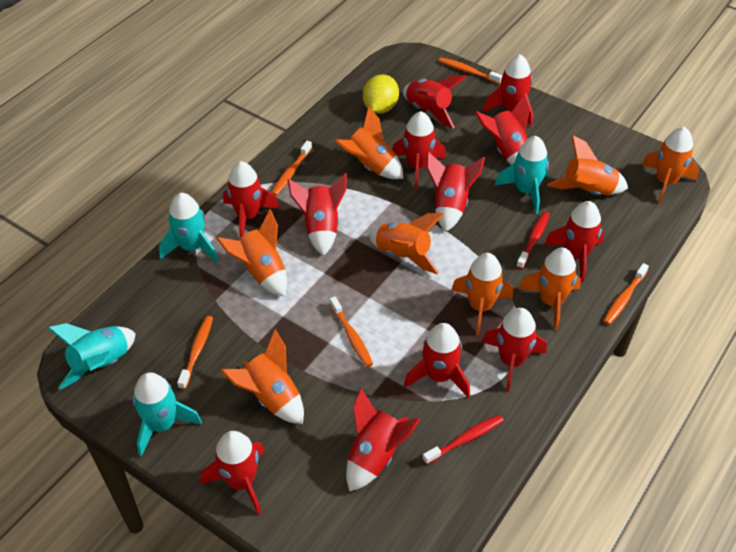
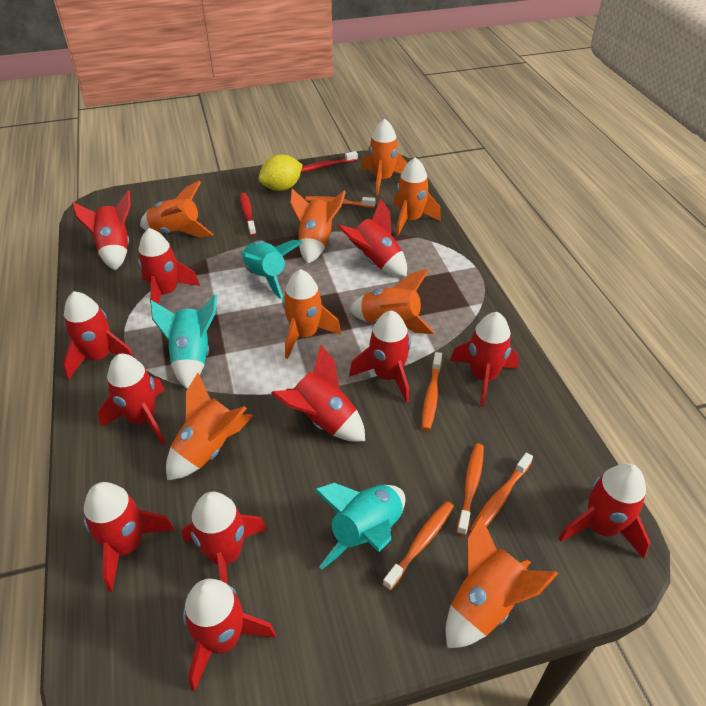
turquoise rocket: [48,323,136,390] [133,372,202,456] [159,193,219,263] [495,136,549,214] = 4 -> [150,294,217,389] [241,240,303,299] [314,483,406,569] = 3

